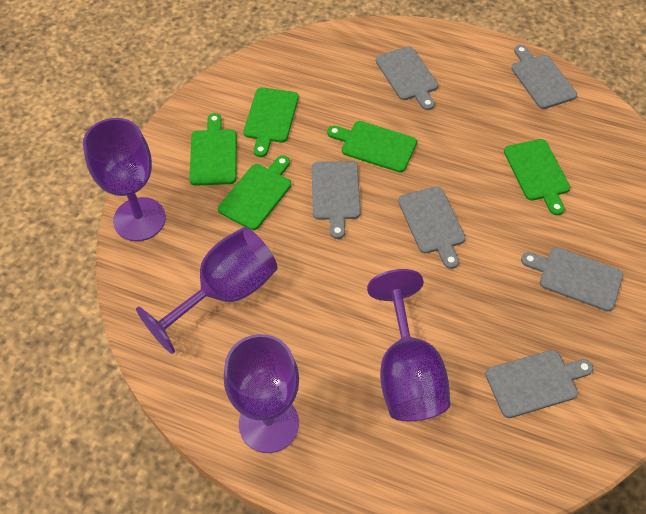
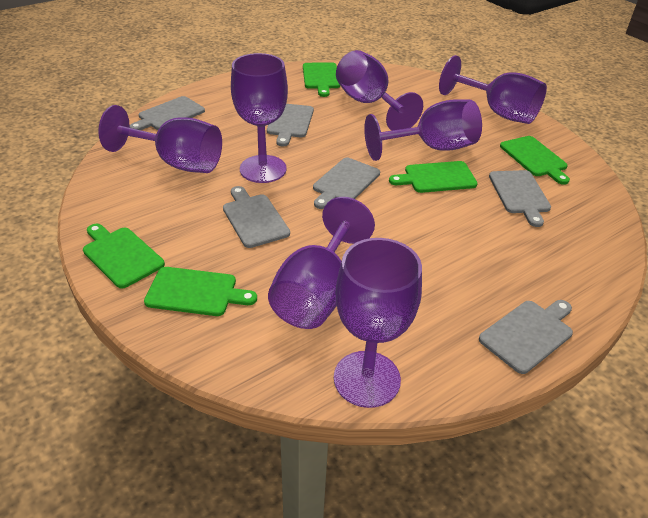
purple goblet: [83,118,166,241] [136,227,277,354] [224,334,299,453] [367,269,451,421] = 4 -> [98,105,222,173] [231,53,288,183] [268,197,375,329] [334,238,422,408] [336,50,423,131] [364,99,482,161] [439,55,547,124] = 7

